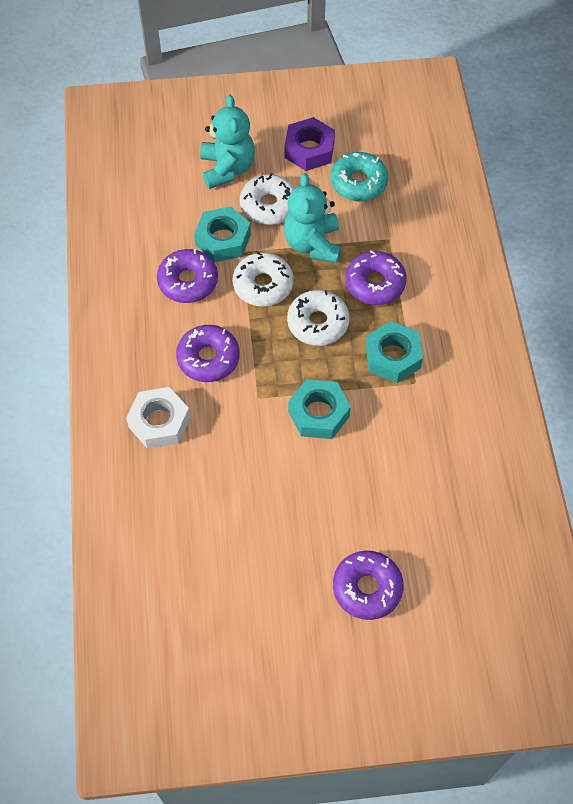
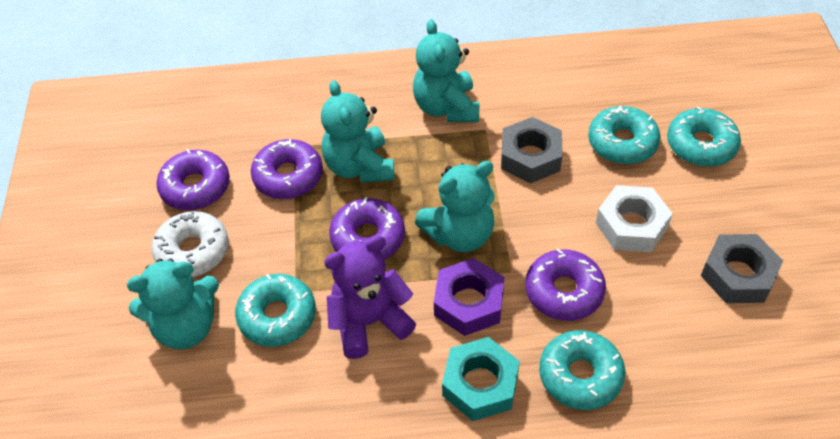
grey nut: none = 0 -> [501,117,562,183] [701,234,783,303] = 2
purple teddy bear: none = 0 -> [324,236,416,359] = 1
turquoise donut: [330,152,388,201] = 1 -> [235,274,316,347] [539,330,625,410] [588,106,661,164] [667,106,741,167] = 4
turquoise nut: [194,206,251,262] [288,379,351,439] [366,321,423,383] = 3 -> [442,337,520,421] = 1
turquoise teddy bear: [200,95,255,189] [284,173,341,263] = 2 -> [127,259,219,349] [321,80,395,183] [413,19,480,122] [415,161,495,252] = 4
white donut: [232,252,294,307] [240,173,295,225] [287,290,350,346] = 3 -> [151,211,229,277] = 1

